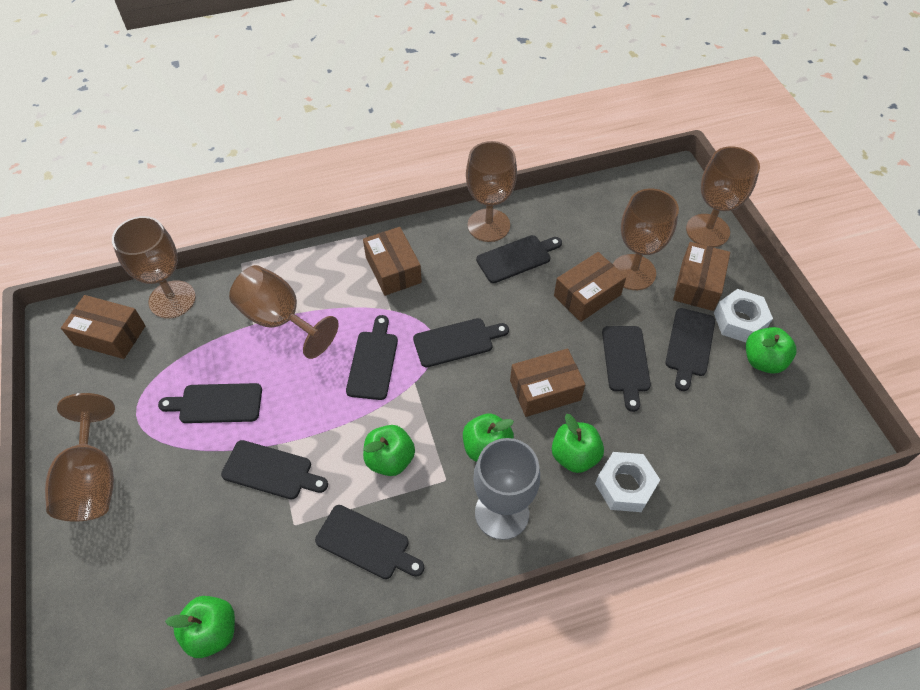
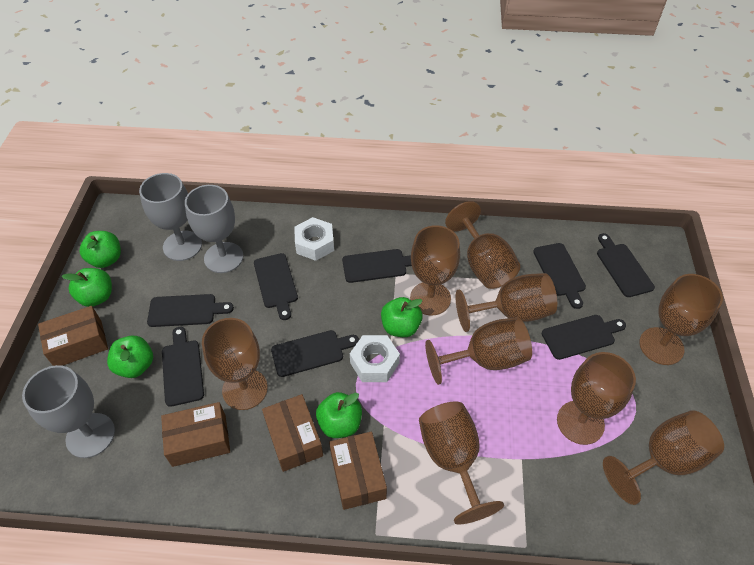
brown box: [61,295,146,359] [363,227,422,296] [510,349,585,417] [554,252,626,322] [673,242,730,311] = 5 -> [38,306,108,366] [161,402,230,467] [262,394,323,472] [329,432,387,510] = 4
brown goblet: [45,393,115,522] [112,216,196,319] [229,265,339,359] [466,141,517,242] [613,188,679,290] [686,146,760,247] = 6 -> [202,318,268,410] [410,225,460,315] [419,401,504,525] [425,317,532,385] [445,201,520,289] [456,273,557,332] [557,352,636,445] [603,410,724,505] [639,274,723,365] = 9
grey goblet: [473,438,540,540] = 1 -> [22,365,115,458] [139,173,202,261] [185,185,243,273] = 3

